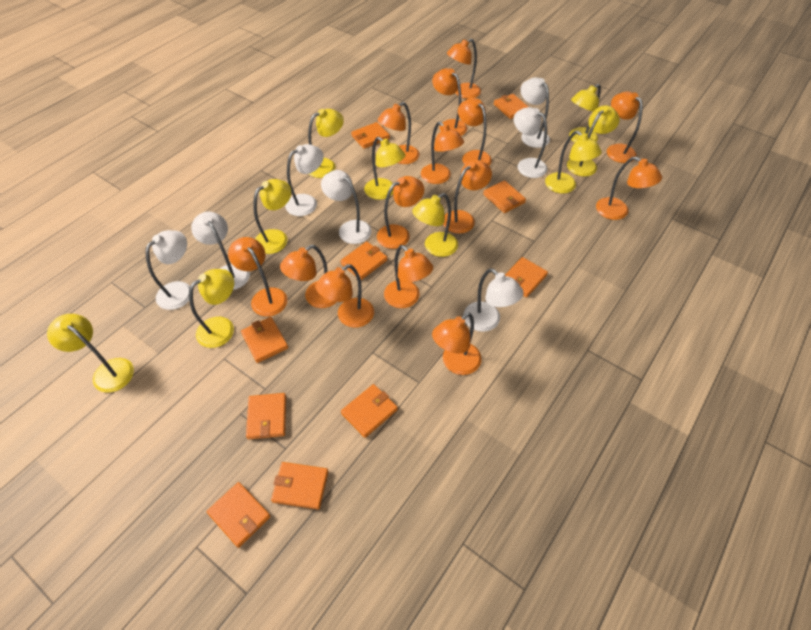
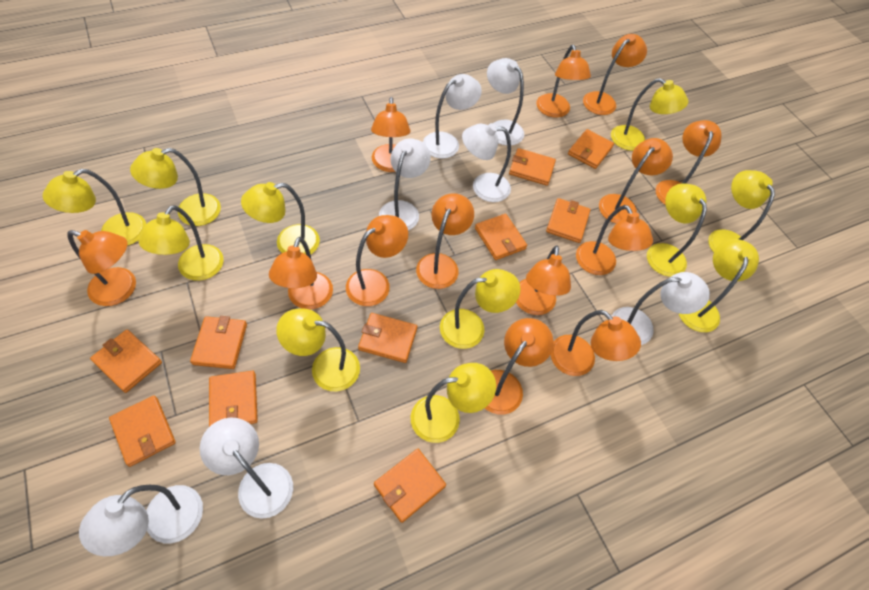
orange lamp: [228,237,288,316] [280,245,337,308] [316,264,374,328] [377,176,424,249] [378,102,419,164] [384,245,433,308] [421,122,464,184] [432,68,467,136] [432,313,482,375] [443,160,492,234] [447,39,481,99] [458,98,492,166] [596,157,662,220] [607,92,643,163] = 14 -> [67,230,136,306] [269,237,333,310] [346,215,408,306] [371,97,411,172] [416,193,474,289] [485,318,553,415] [516,246,571,315] [536,45,591,118] [550,310,641,376] [576,205,653,275] [583,34,647,115] [599,138,673,223] [656,120,722,205] = 13
yellow lamp: [47,314,134,393] [189,269,234,348] [253,179,291,254] [308,109,344,178] [364,137,405,200] [412,193,458,257] [545,131,602,193] [567,105,620,177] [569,84,601,143] = 9 -> [43,169,146,246] [130,148,221,226] [138,205,224,281] [241,182,320,254] [276,308,360,391] [411,363,496,443] [440,269,521,349] [611,78,688,151] [647,184,707,277] [678,239,759,332] [708,170,775,252] = 11

